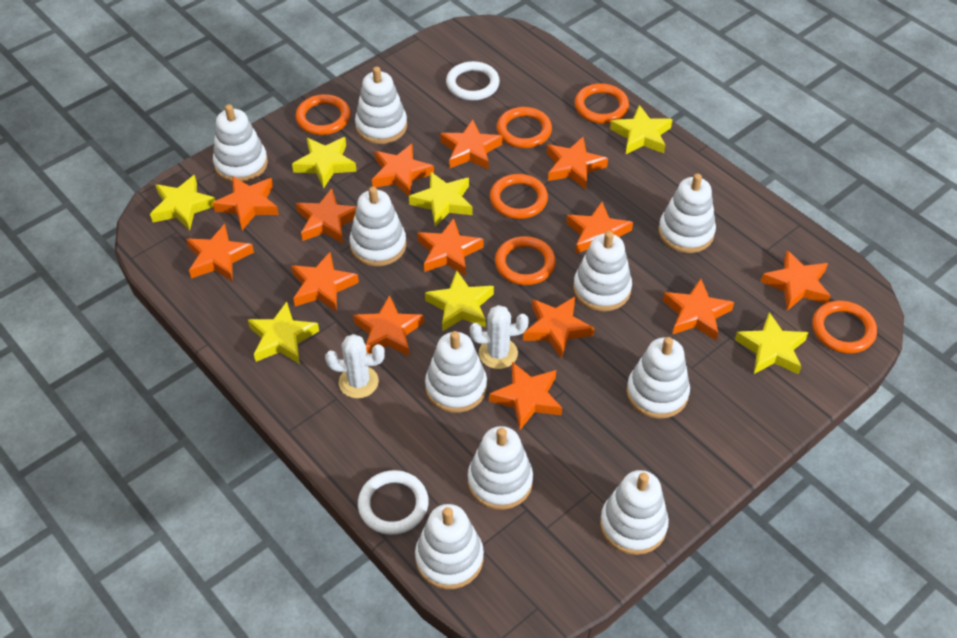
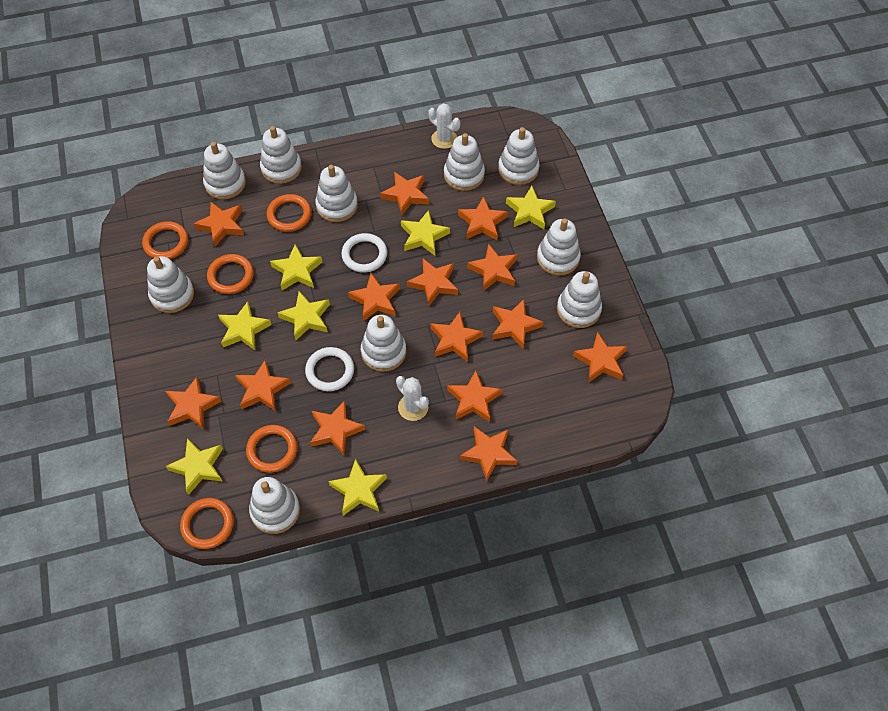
orange ring: [295,94,351,135] [490,174,548,219] [495,236,556,285] [497,107,552,148] [574,83,629,124] [812,301,877,353] = 6 -> [142,221,188,259] [180,498,234,549] [207,254,254,294] [246,425,297,473] [267,194,312,232] = 5

